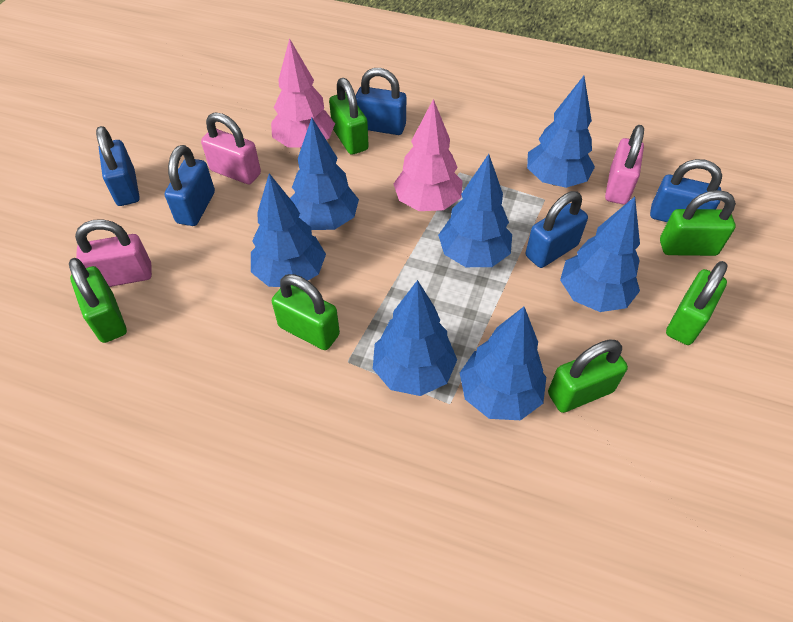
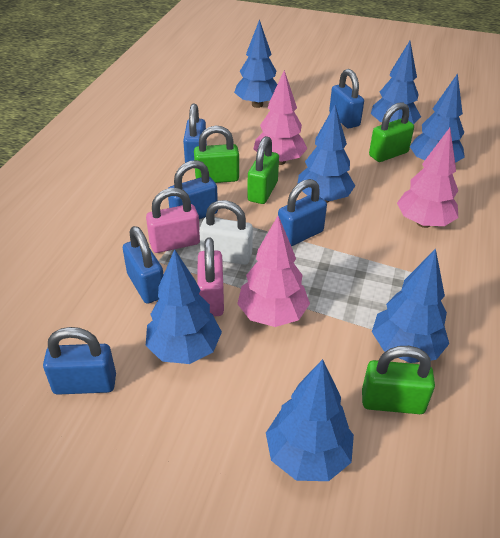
blue padlock: [96,126,140,206] [164,145,215,226] [356,68,406,135] [526,191,588,268] [650,159,722,222] = 5 -> [43,327,116,395] [123,226,164,304] [168,160,218,219] [183,104,207,163] [278,179,327,247] [329,69,364,128] = 6
green padlock: [69,258,127,343] [272,274,340,350] [329,78,369,155] [548,340,628,413] [660,190,736,256] [666,261,728,345] = 6 -> [194,125,239,183] [247,136,279,204] [362,346,435,414] [369,102,414,162] = 4
pink padlock: [75,219,152,287] [201,112,261,184] [605,125,644,205] = 3 -> [146,188,200,253] [198,237,224,316] = 2
pink tree: [271,38,335,148] [394,99,463,211] = 2 -> [237,216,310,327] [253,70,308,165] [397,128,458,228] = 3
white padlock: none = 0 -> [199,200,253,265] = 1

